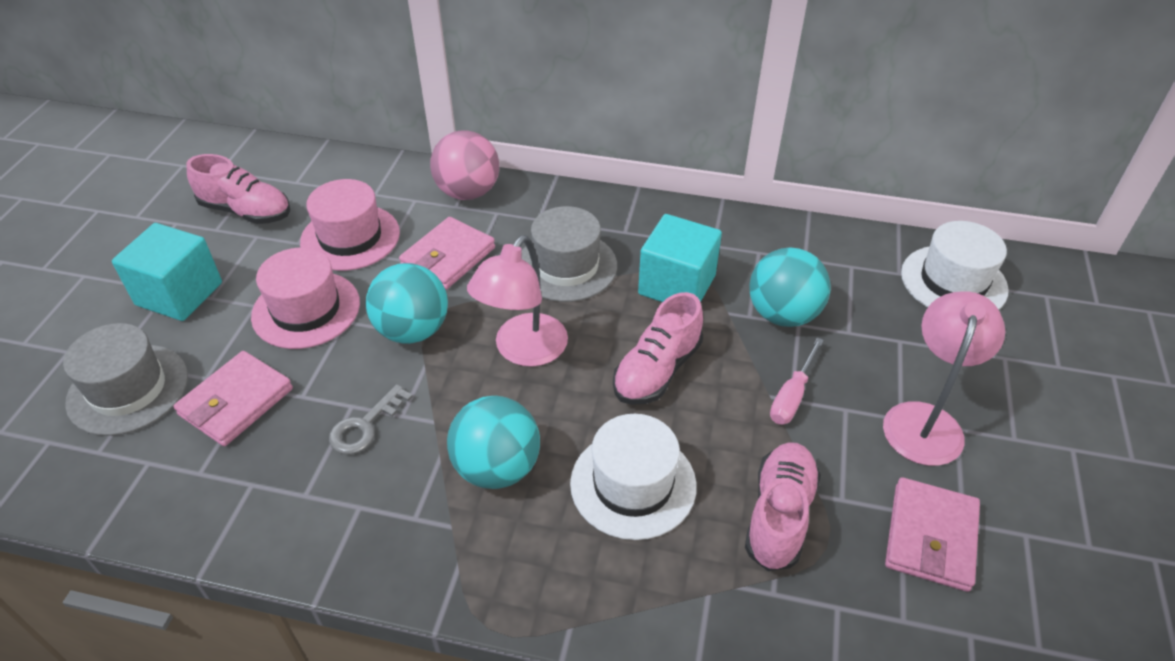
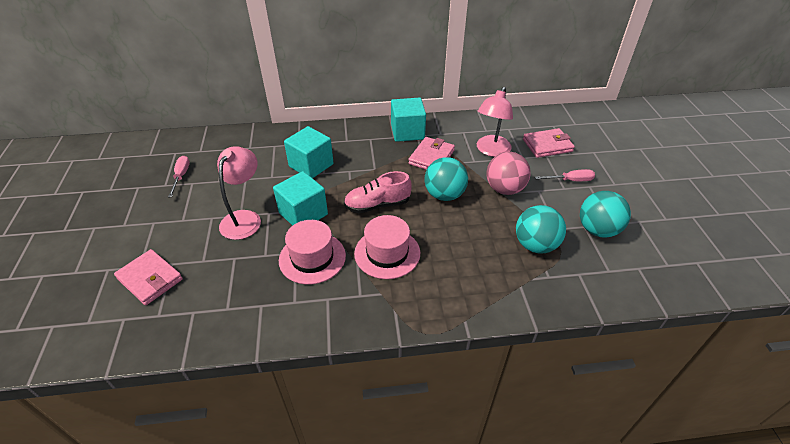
grey hat: [63,323,188,436] [521,206,617,302] = 2 -> none = 0
grey key: [329,384,413,454] = 1 -> none = 0
pink screwdriver: [770,338,824,424] = 1 -> [168,156,190,197] [535,169,595,181] = 2
pink shoe: [187,154,290,224] [613,292,703,405] [745,442,821,571] = 3 -> [344,171,412,213] = 1
turquoise cube: [112,223,222,321] [638,214,722,302] = 2 -> [273,171,328,226] [284,126,334,178] [391,97,426,142] = 3
white hat: [570,414,697,540] [901,221,1009,310] = 2 -> none = 0

